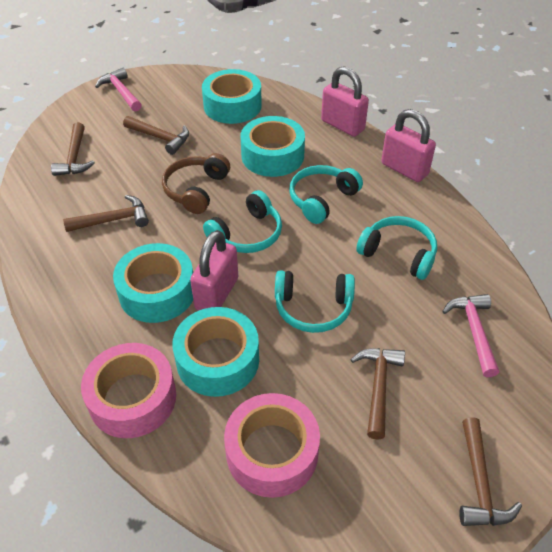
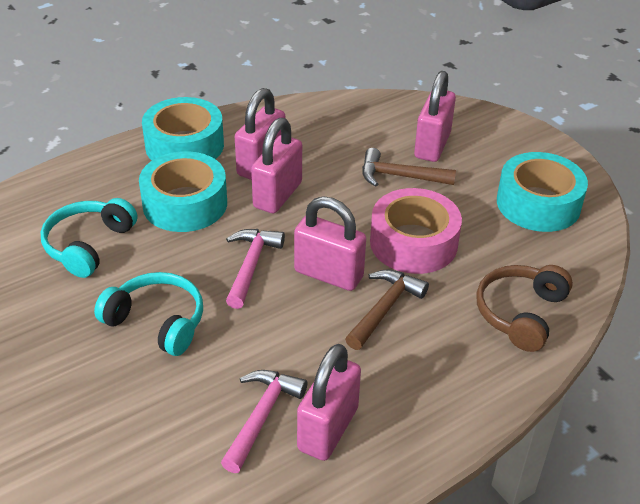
brown hammer: [51,122,95,176] [63,195,149,232] [123,116,189,155] [350,348,405,440] [459,417,522,526] = 5 -> [345,269,429,350] [362,148,456,187] = 2
pink padlock: [190,230,238,310] [321,66,369,137] [381,109,436,182] = 3 -> [235,88,286,180] [251,118,302,214] [294,196,366,291] [297,344,361,461] [414,71,456,162] = 5
pink tape: [81,343,176,438] [224,393,320,498] = 2 -> [370,188,462,274] = 1
turquoise headphones: [203,190,282,253] [275,270,355,333] [289,165,363,224] [356,216,437,280] = 4 -> [41,198,137,278] [94,272,203,356] = 2
turquoise tape: [113,243,193,323] [172,307,259,397] [202,69,262,124] [241,116,305,177] = 4 -> [139,151,227,232] [142,97,224,160] [497,152,588,232] = 3

